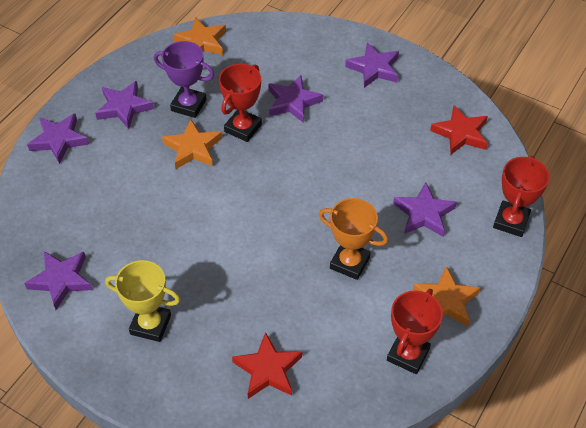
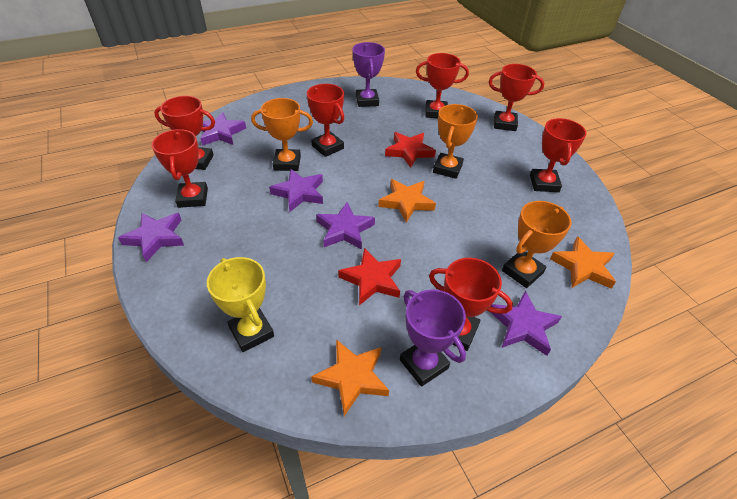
orange trophy: [319,198,388,280] = 1 -> [251,98,313,171] [433,104,478,179] [502,201,571,288] = 3
purple star: [24,251,93,310] [27,114,89,164] [95,81,154,129] [268,75,323,123] [345,42,399,88] [393,182,457,237] = 6 -> [118,213,184,262] [200,112,246,146] [269,169,323,212] [316,202,375,249] [490,290,562,356] = 5
purple trophy: [154,41,214,118] = 1 -> [352,42,385,107] [400,290,466,387] = 2
red trophy: [219,64,262,142] [387,289,443,374] [493,156,550,237] = 3 -> [152,129,208,208] [154,96,215,170] [307,84,344,157] [416,53,469,118] [429,258,513,351] [489,64,544,131] [530,118,587,192] = 7

